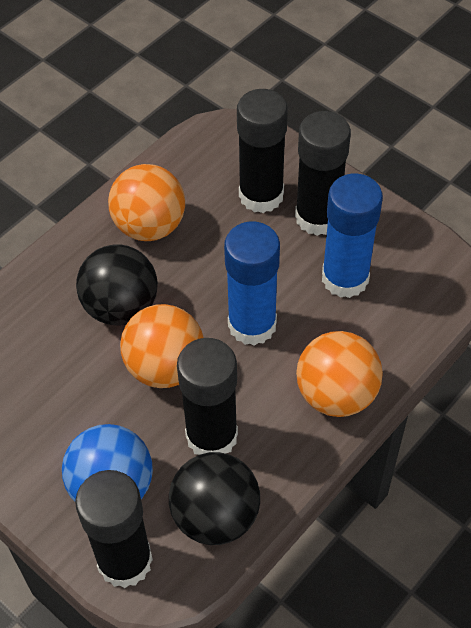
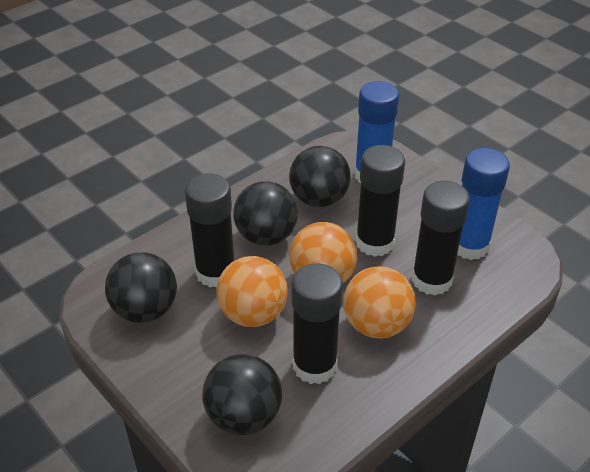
black ball: [76,244,158,325] [169,452,260,545] = 2 -> [105,252,177,323] [202,354,282,435] [233,181,298,246] [289,146,351,207] = 4
blue ball: [62,424,153,502] = 1 -> none = 0

